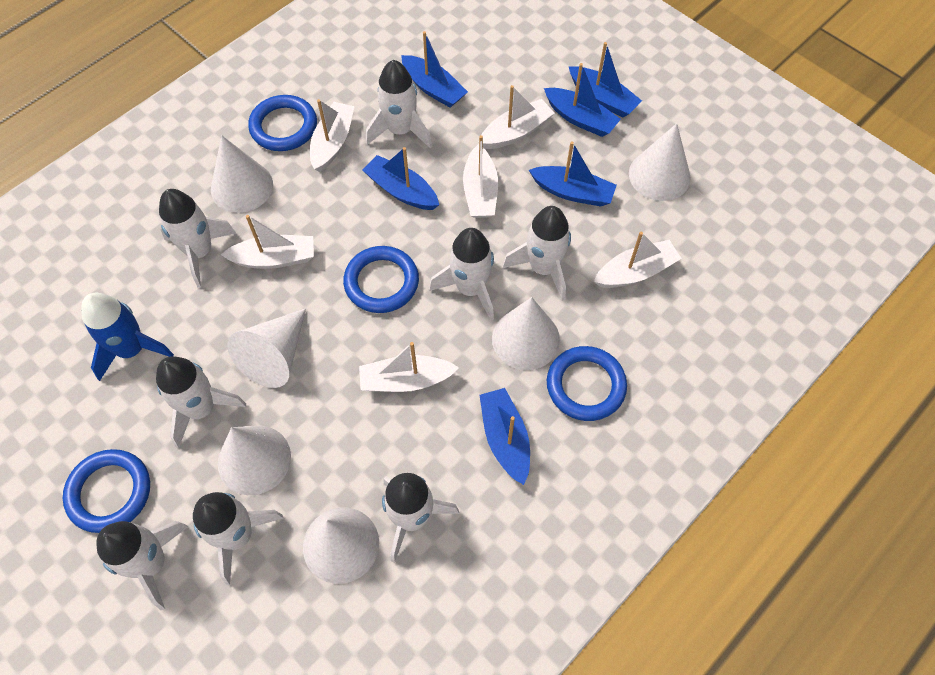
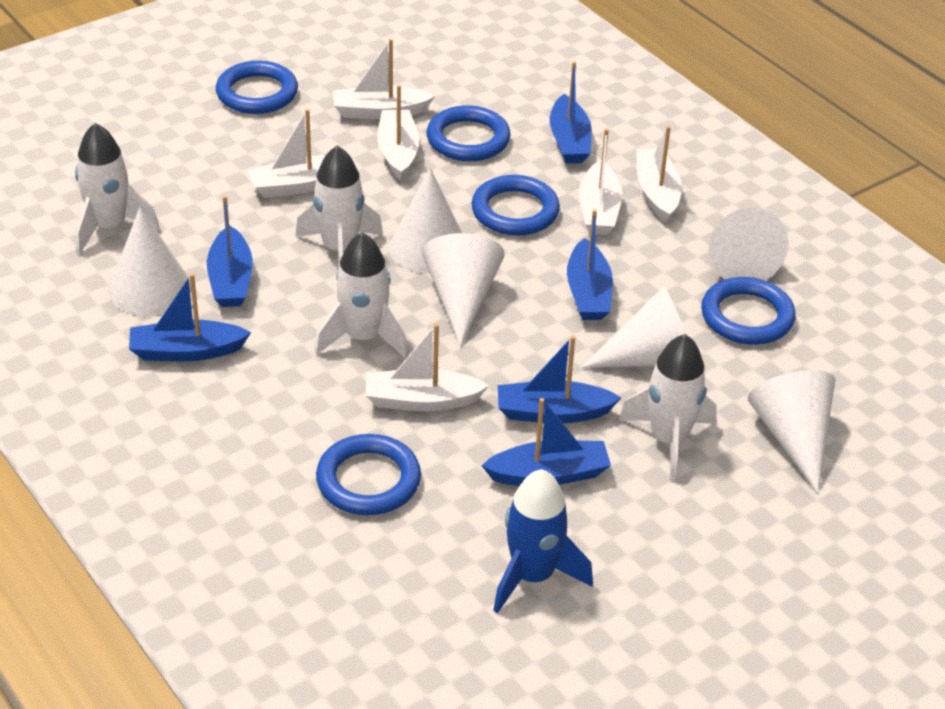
blue ring: [63,449,150,533] [248,95,317,151] [343,246,419,313] [547,346,627,421] = 4 -> [216,61,298,114] [316,434,421,515] [427,105,511,161] [471,175,560,236] [701,277,796,345] = 5
white rocket: [96,521,188,610] [156,356,246,448] [159,189,236,287] [193,492,283,585] [366,60,432,149] [382,473,459,563] [429,228,494,321] [503,206,571,301] = 8 -> [75,123,160,255] [295,145,383,266] [315,232,409,359] [619,334,717,481] = 4

